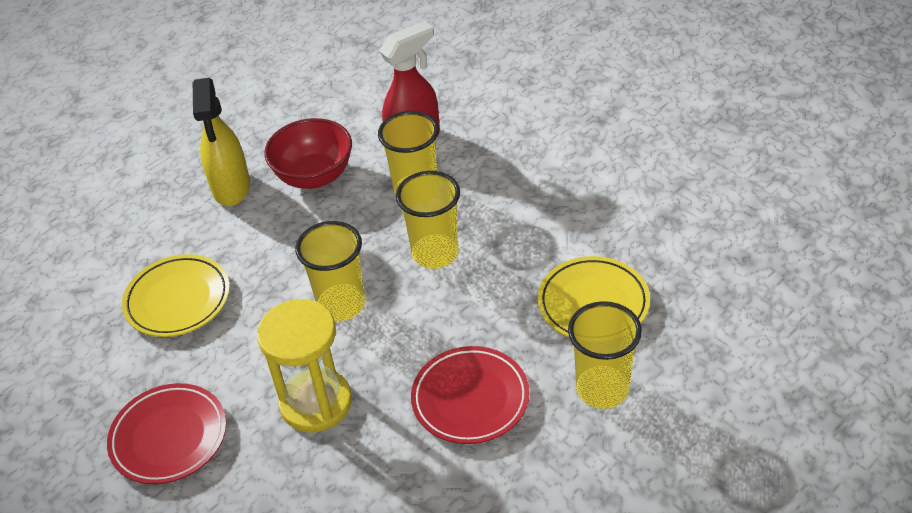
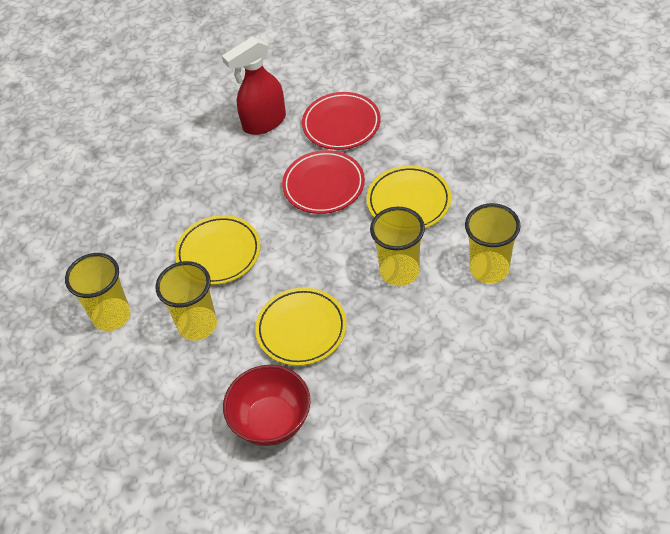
yellow hourglass: [257,299,352,433] = 1 -> none = 0
yellow plate: [122,254,230,337] [538,256,650,337] = 2 -> [175,215,261,285] [255,287,347,366] [367,165,451,228] = 3
yellow spray bottle: [193,78,250,206] = 1 -> none = 0

